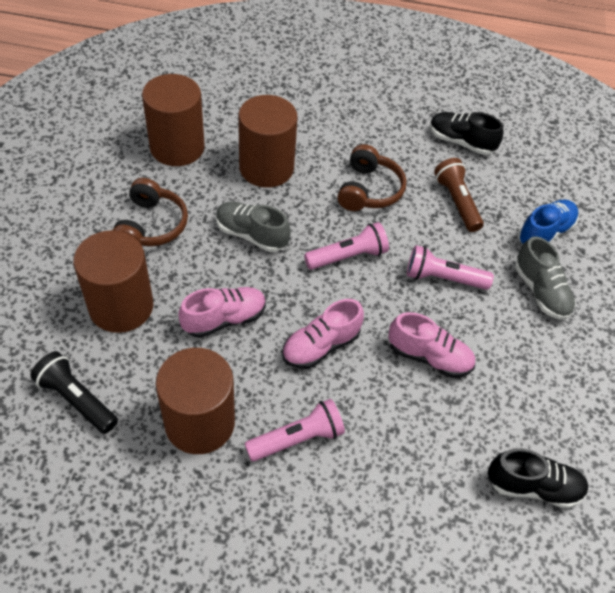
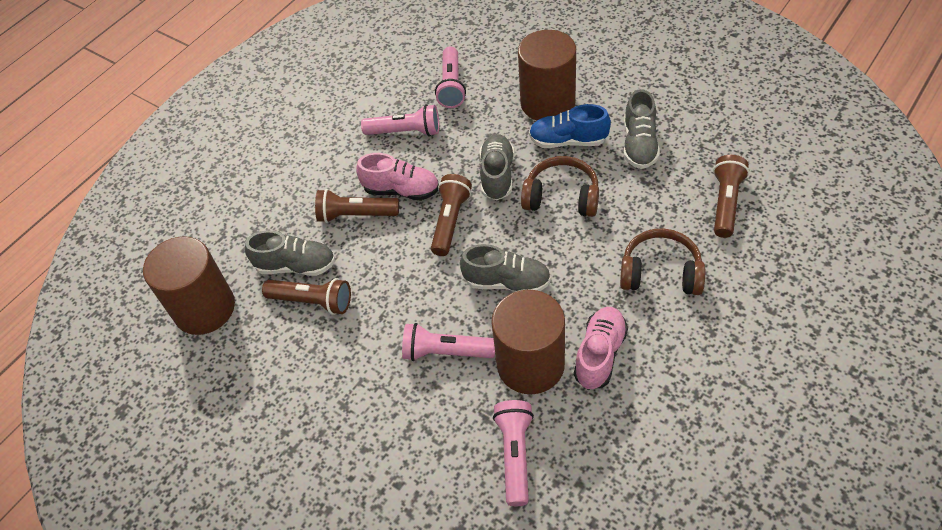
black flashlight: [30,351,118,434] = 1 -> none = 0
black shoe: [430,112,503,155] [487,448,589,508] = 2 -> none = 0
brown cylinder: [73,230,153,333] [142,74,205,166] [156,348,235,454] [238,95,298,188] = 4 -> [143,236,235,335] [491,290,565,394] [518,30,576,120] = 3
brown flashlight: [434,158,484,232] = 1 -> [262,278,351,315] [315,189,399,223] [431,174,472,256] [713,155,749,238] = 4
grey shoe: [216,202,291,252] [515,236,575,320] = 2 -> [245,230,335,276] [460,244,551,292] [479,134,514,200] [624,89,660,169] = 4
pink flashlight: [244,399,345,461] [304,222,389,270] [407,245,494,290] = 3 -> [361,104,439,136] [402,323,495,361] [435,46,466,108] [493,400,534,506] = 4
pink shoe: [178,287,266,338] [282,299,364,369] [388,312,475,378] = 3 -> [357,153,439,200] [574,307,628,390] = 2

